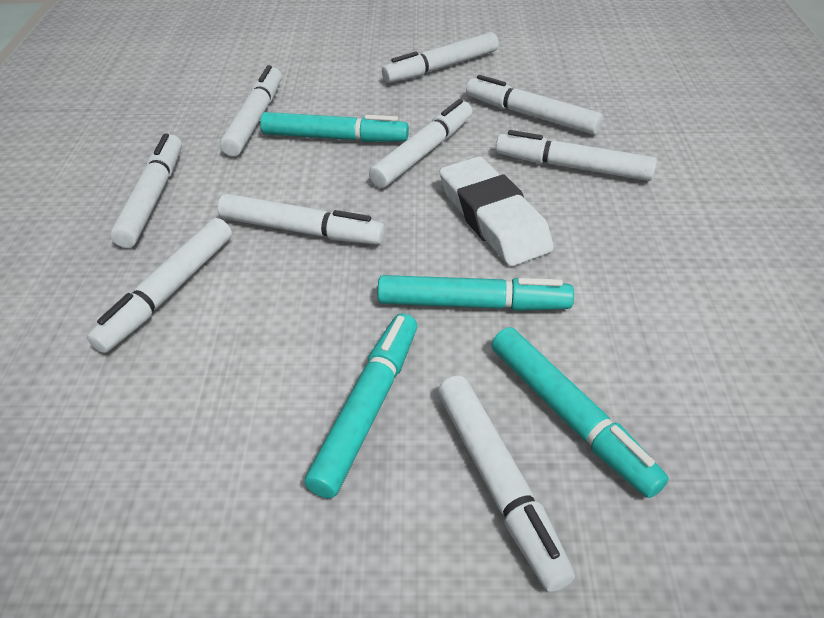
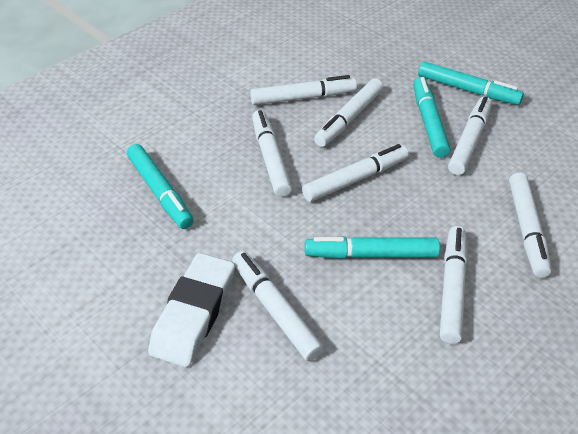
white marker: [87,218,232,353] [110,133,182,248] [218,194,385,245] [220,65,282,157] [369,99,472,188] [382,32,499,83] [438,375,575,592] [466,75,603,135] [496,130,657,181] = 9 -> [232,251,323,361] [250,75,357,105] [252,110,292,197] [302,144,409,202] [314,78,383,147] [440,226,467,344] [448,96,492,175] [509,173,552,278] = 8

